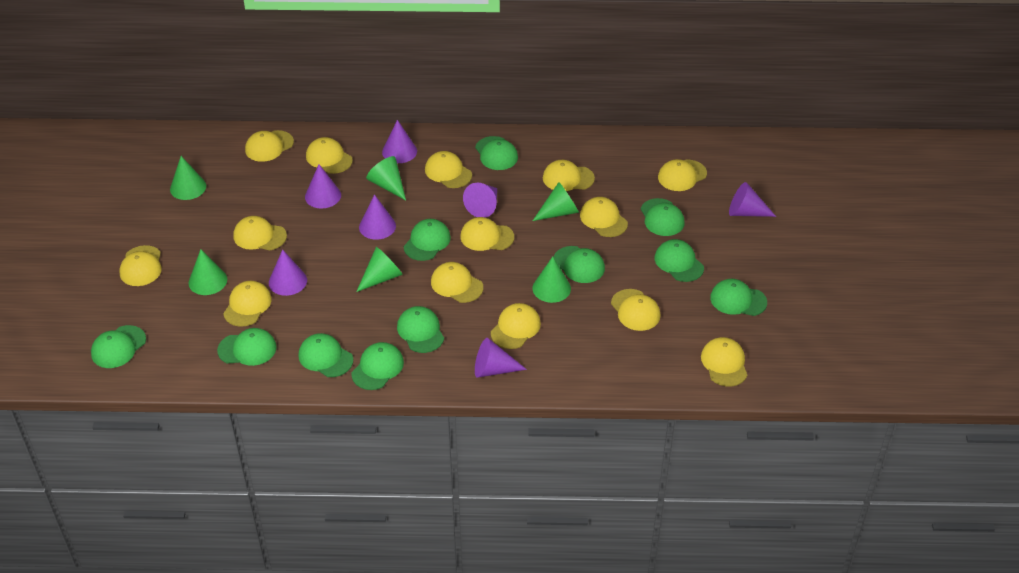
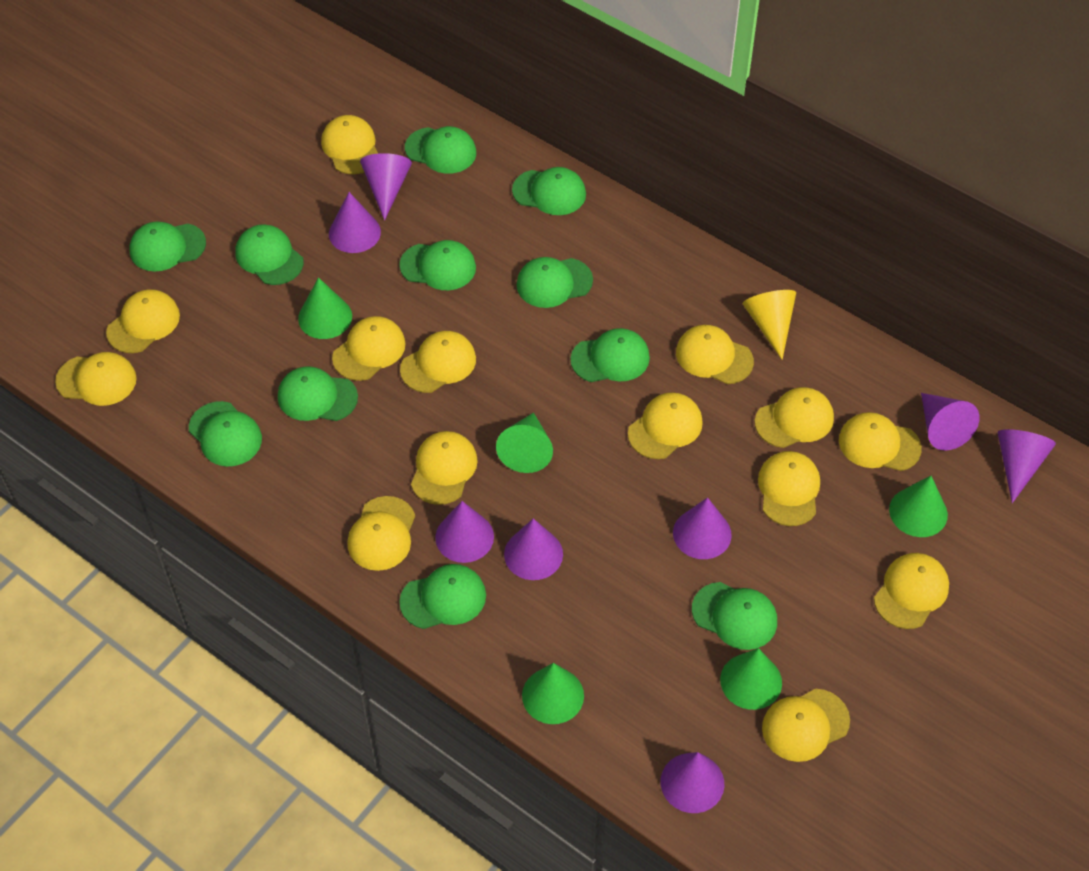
green cone: [170,156,206,200] [189,249,227,295] [356,247,403,292] [366,156,406,200] [532,257,571,303] [533,182,579,221] = 6 -> [298,277,352,339] [496,413,553,473] [522,663,584,724] [720,648,782,710] [889,476,948,537] = 5
purple cone: [269,249,307,296] [305,164,341,208] [359,194,396,240] [382,120,417,163] [463,183,497,218] [475,338,527,378] [729,182,776,217] = 7 -> [329,192,381,253] [360,153,412,220] [435,501,494,563] [504,518,563,580] [661,752,724,813] [673,497,732,559] [921,393,979,451] [997,429,1056,503] = 8
yellow cone: none = 0 -> [743,290,796,360] = 1

